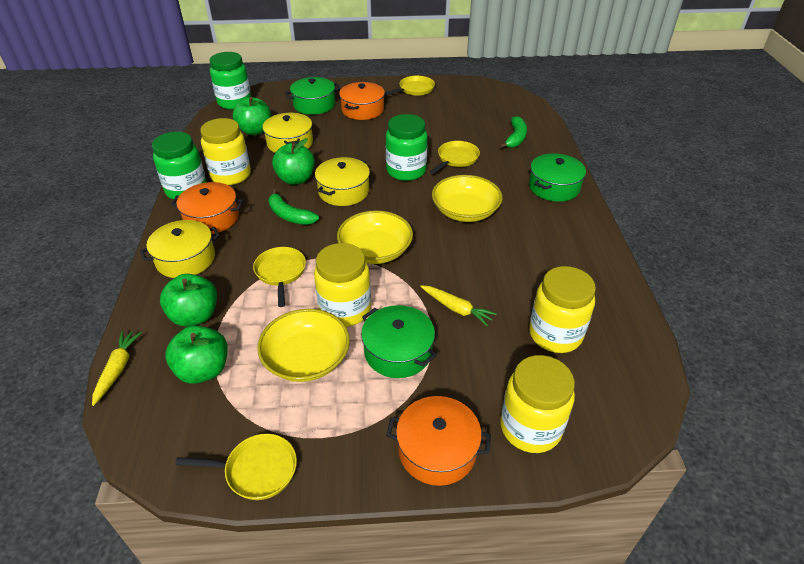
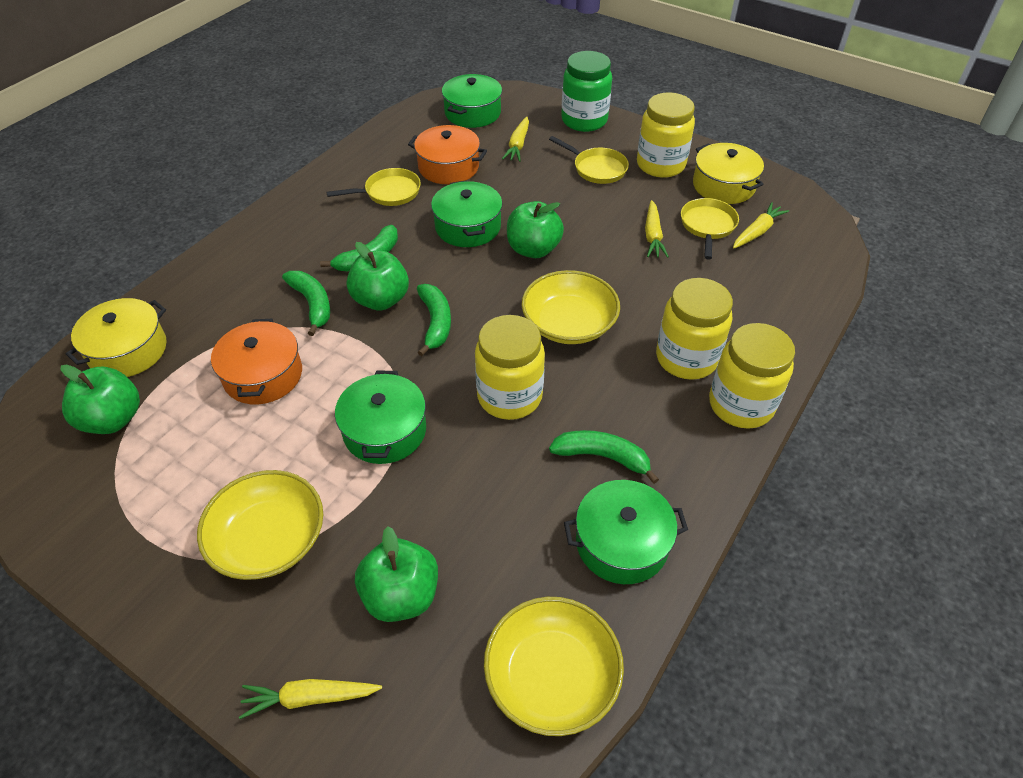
green banana: [269,189,319,225] [499,116,527,148] = 2 -> [282,271,330,336] [320,225,398,272] [417,284,451,356] [549,430,659,484] = 4
green jar: [152,132,207,199] [209,52,251,110] [386,114,427,181] = 3 -> [561,51,612,132] = 1
green pot: [285,77,341,115] [361,305,437,378] [529,153,586,202] = 3 -> [335,371,426,464] [431,180,502,247] [442,74,502,128] [564,480,688,584] = 4
orange pot: [171,182,244,234] [339,82,385,120] [386,396,491,486] = 3 -> [211,319,302,404] [408,125,487,184] = 2
yellow carrot: [92,331,142,406] [420,285,497,327] = 2 -> [239,679,382,719] [502,117,529,162] [645,200,669,258] [733,202,789,249] = 4
yellow pan: [175,434,297,500] [253,247,306,307] [385,76,435,96] [430,141,480,174] = 4 -> [326,168,421,206] [549,136,629,184] [681,198,739,260] = 3
yellow pot: [140,220,220,278] [263,113,313,153] [315,157,370,206] = 3 -> [66,298,167,377] [693,143,764,204] = 2

